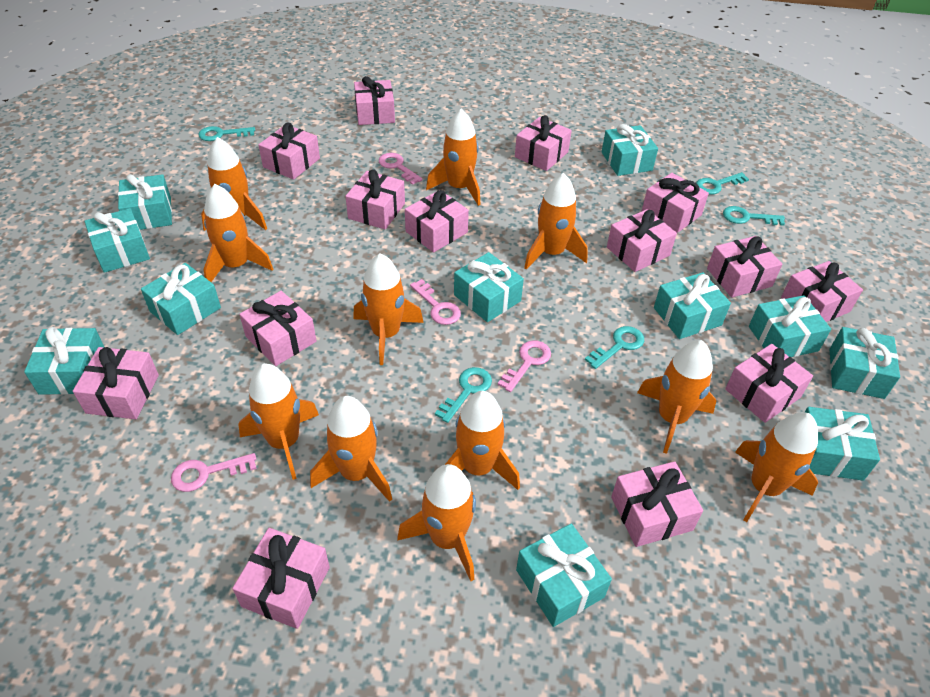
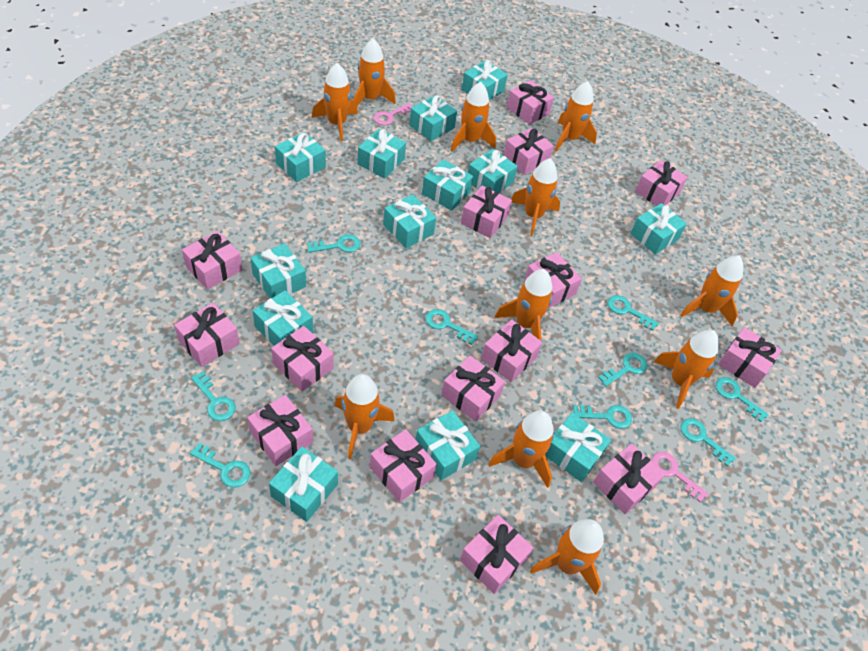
pink gift: [73,347,159,419] [232,528,330,629] [239,291,316,366] [258,123,320,180] [345,169,405,230] [354,76,395,125] [405,190,469,253] [515,115,572,171] [607,209,677,272] [611,461,703,547] [642,173,709,233] [707,236,783,298] [725,344,813,423] [781,261,863,322] = 14 -> [174,303,240,367] [182,231,242,290] [247,395,313,466] [271,326,333,392] [370,429,437,502] [441,355,505,422] [460,515,534,594] [461,186,512,238] [481,319,543,382] [503,128,554,175] [506,80,554,125] [524,252,582,308] [593,443,665,514] [635,160,688,206] [718,327,782,388] = 15
pink key: [171,453,257,492] [379,153,423,185] [410,279,461,325] [498,340,551,392] = 4 -> [373,103,412,125] [651,452,708,502] = 2
turquoise gift: [24,327,104,395] [85,208,150,273] [118,174,172,230] [141,263,221,335] [454,252,524,322] [516,523,612,627] [602,124,658,176] [654,272,731,339] [749,295,831,357] [805,407,880,481] [829,327,900,399] = 11 -> [251,243,306,298] [253,290,313,346] [269,447,338,522] [275,132,326,182] [358,129,406,178] [383,194,436,248] [409,95,457,142] [415,410,480,480] [422,159,473,211] [462,60,508,100] [468,149,518,193] [545,413,611,482] [630,203,687,255] = 13
turquoise key: [199,126,255,141] [435,367,492,423] [585,326,644,369] [696,172,749,195] [723,206,785,226] = 5 -> [190,443,251,488] [191,372,236,421] [307,234,360,253] [426,309,478,345] [573,405,632,429] [598,353,647,386] [608,295,659,331] [681,418,736,467] [715,377,769,422] = 9

